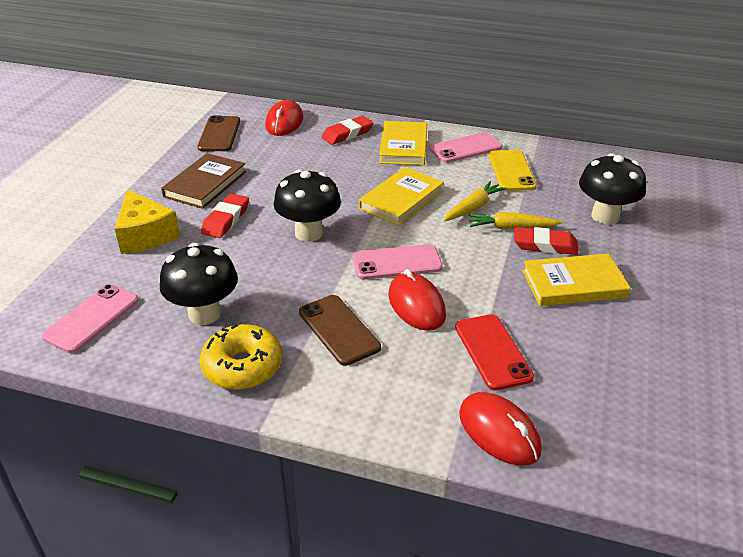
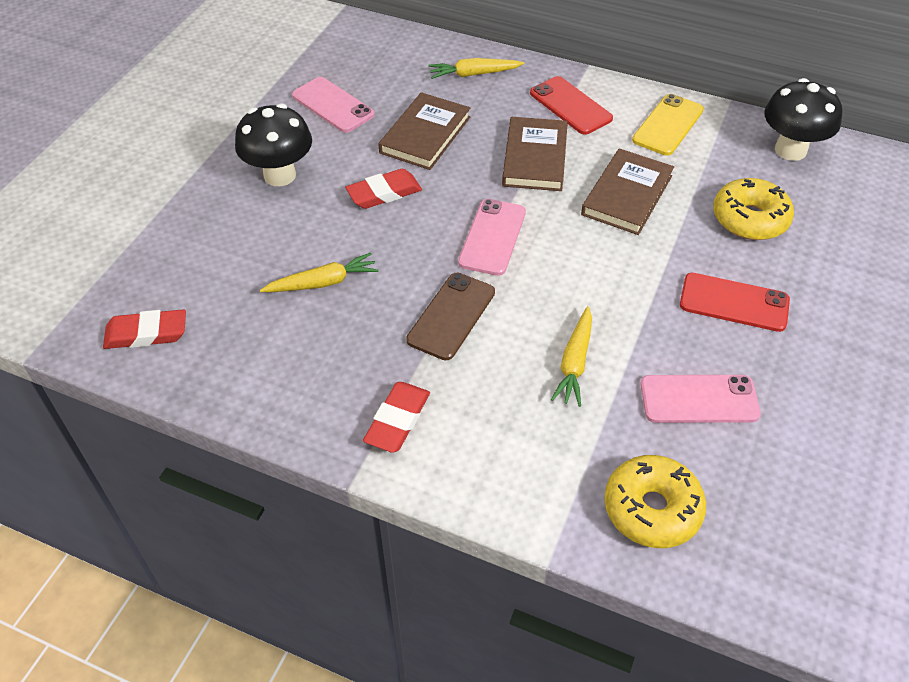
black mushroom: [160,243,238,325] [274,169,341,242] [579,153,646,225] = 3 -> [235,104,312,186] [764,78,842,161] = 2
brown book: [161,153,246,209] = 1 -> [378,92,470,170] [502,117,568,191] [581,149,674,235] = 3
brown phone: [197,115,240,151] [299,295,381,366] = 2 -> [406,273,495,360] = 1
red mouse: [265,100,303,136] [389,269,446,331] [459,392,542,466] = 3 -> none = 0
red phone: [455,314,534,391] = 1 -> [530,76,613,135] [680,273,790,332] = 2
yellow book: [359,167,444,226] [379,121,427,165] [522,253,631,306] = 3 -> none = 0
yellow carrot: [443,181,507,222] [468,212,563,229] = 2 -> [260,253,379,292] [428,58,524,79] [551,306,592,407] = 3
yellow cheese: [115,189,180,254] = 1 -> none = 0
yellow donut: [200,324,282,390] = 1 -> [604,455,706,548] [713,178,794,240] = 2

